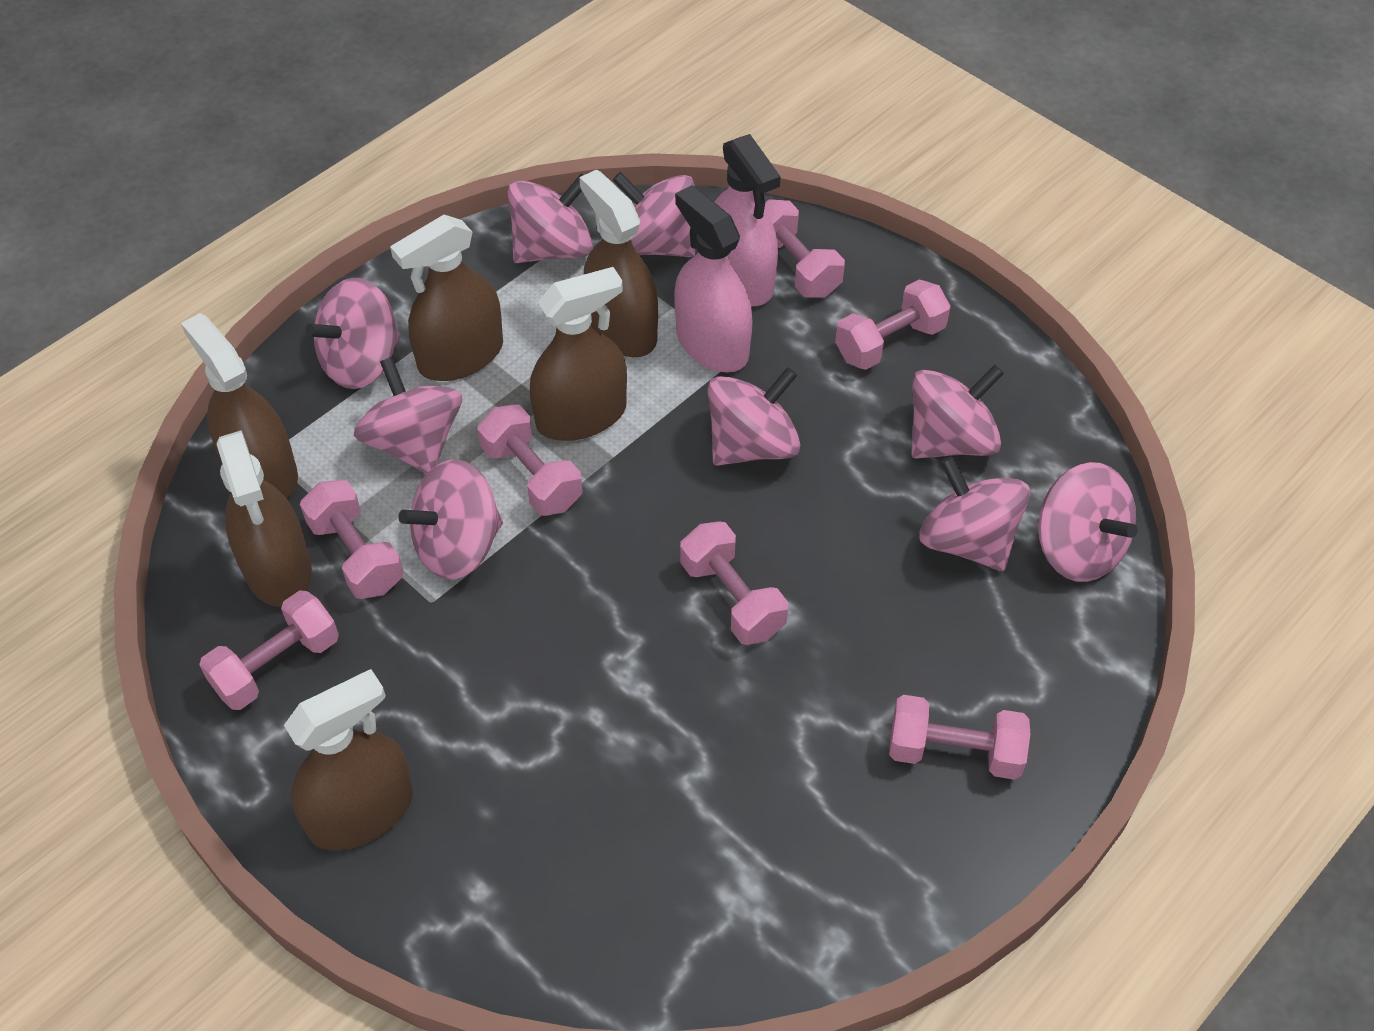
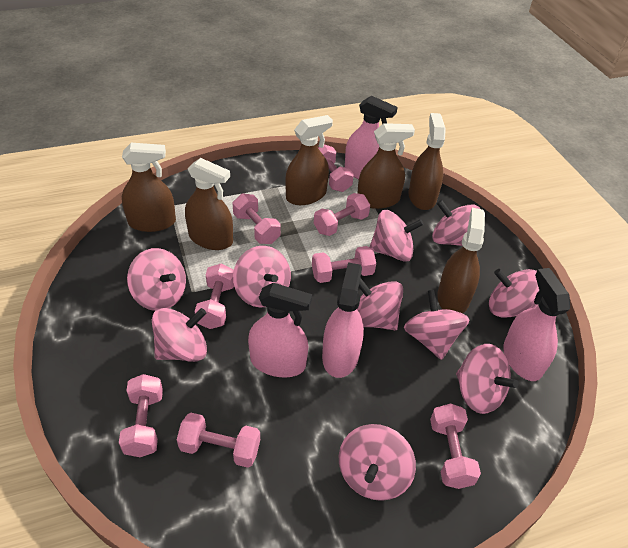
pink dumbbell: [199,590,339,710] [300,480,403,599] [477,405,582,516] [680,521,788,645] [765,200,845,298] [835,279,951,370] [889,695,1030,780] = 7 -> [119,374,163,457] [177,413,260,468] [195,263,234,329] [233,194,281,244] [312,246,376,283] [314,193,370,236] [318,145,354,192] [430,403,481,489] = 8
pink spinning top: [305,278,400,389] [354,357,462,474] [398,459,503,580] [508,174,593,263] [613,172,696,257] [707,367,800,466] [911,364,1004,459] [919,456,1030,571] [1038,462,1138,582] = 9 -> [127,248,186,311] [152,308,207,362] [233,246,291,308] [339,424,416,501] [357,278,403,330] [369,210,424,262] [404,290,470,360] [432,200,480,246] [456,344,518,414] [489,269,539,317] = 10
pink spray bottle: [674,185,753,372] [714,134,781,306] = 2 -> [248,283,312,378] [322,262,364,378] [345,96,398,179] [503,268,570,381] = 4

